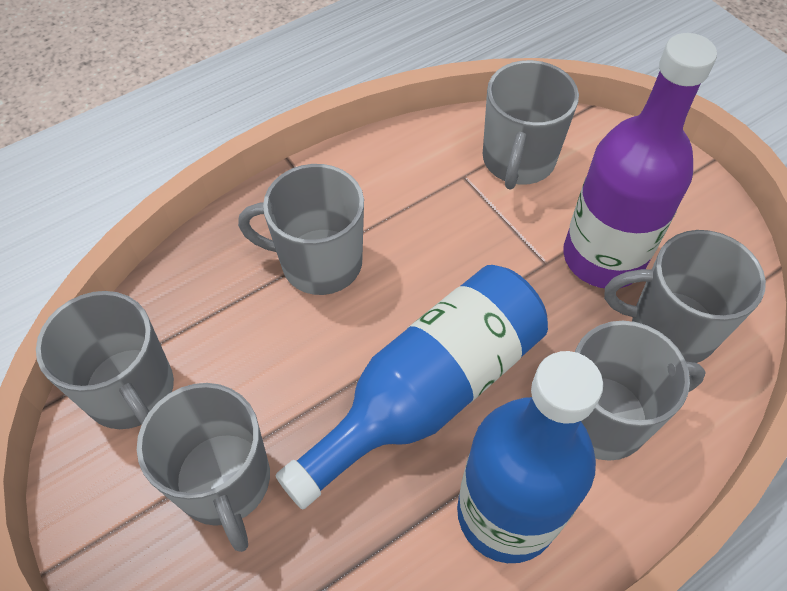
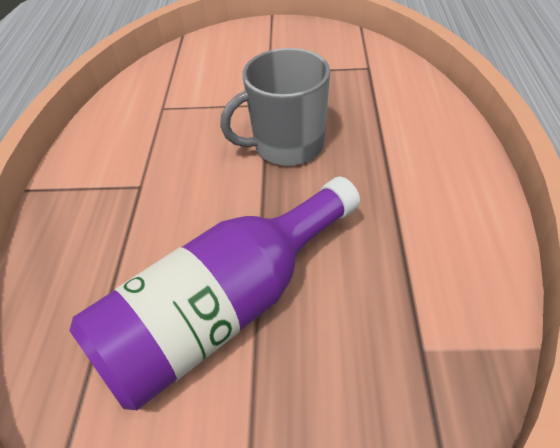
blue bottle: [276,265,548,509] [457,351,603,563] = 2 -> none = 0
grey mug: [36,291,174,429] [137,383,270,552] [238,164,364,295] [483,60,579,190] [575,321,706,461] [604,230,766,363] = 6 -> [220,48,330,166] = 1

